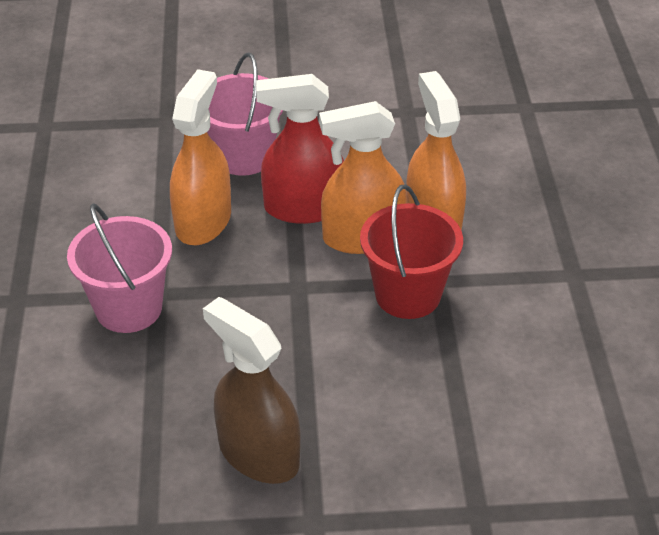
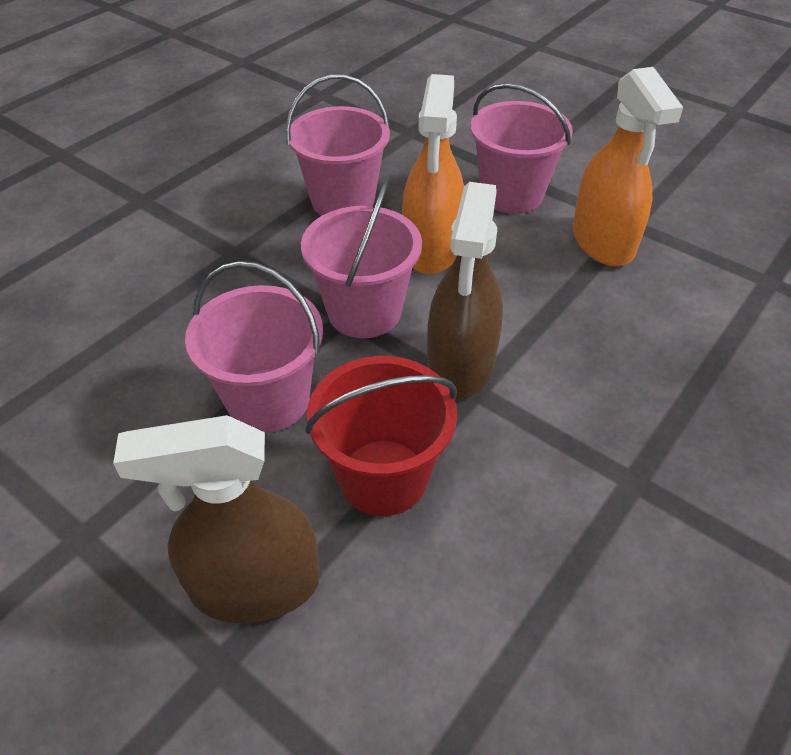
brown spray bottle: [203,297,301,484] = 1 -> [113,415,320,623] [427,182,503,399] = 2
orange spray bottle: [170,69,231,245] [319,101,407,254] [406,71,466,231] = 3 -> [402,74,464,274] [572,67,683,266] = 2
pink bucket: [67,203,172,333] [207,52,283,176] = 2 -> [185,261,323,433] [286,74,390,216] [301,181,422,338] [470,83,573,214] = 4
red spray bottle: [256,74,344,224] = 1 -> none = 0

